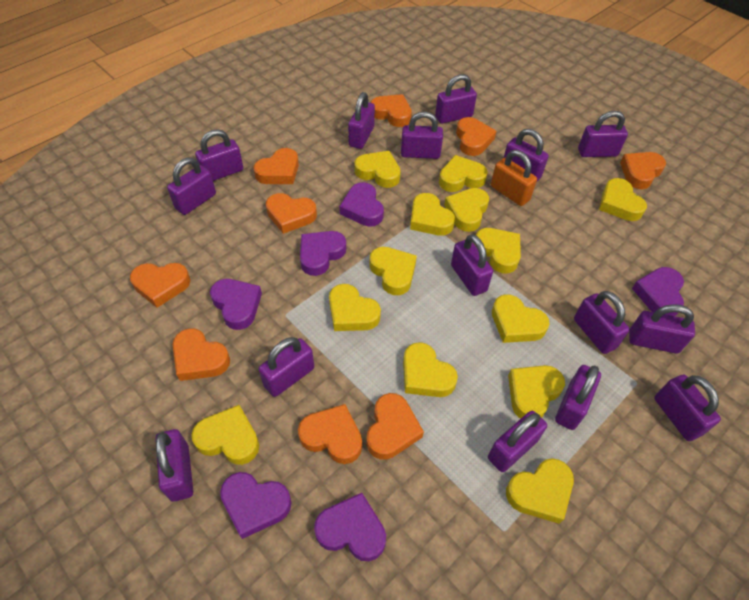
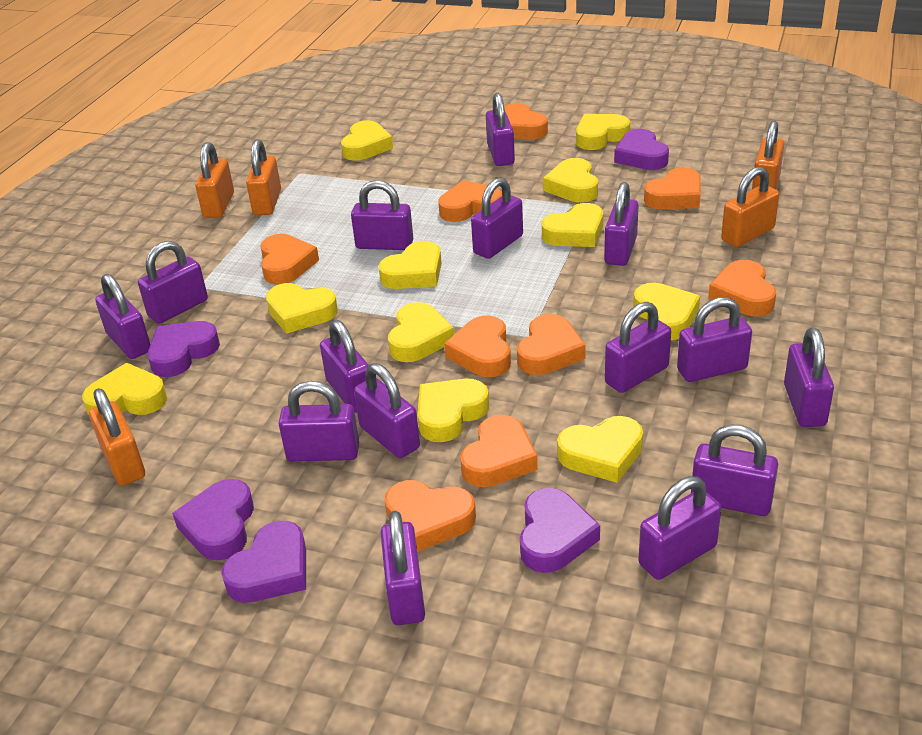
orange padlock: [491,150,537,206] = 1 -> [89,388,145,486] [195,142,234,218] [246,139,281,215] [721,167,779,247] [752,120,784,189] = 5
purple heart: [210,279,262,330] [220,472,292,539] [300,231,346,276] [314,493,386,561] [339,182,384,227] [632,267,684,316] = 6 -> [147,321,220,377] [172,479,254,561] [221,521,306,603] [520,488,600,573] [614,129,669,170] = 5
yellow heart: [192,405,259,465] [329,284,381,331] [354,151,401,188] [369,247,417,295] [403,342,458,397] [410,193,455,236] [439,155,488,192] [444,188,489,232] [474,228,521,273] [492,294,549,343] [506,458,574,524] [508,365,565,419] [599,178,647,221] = 13 -> [82,363,167,415] [266,283,338,334] [341,120,393,161] [378,241,442,289] [388,302,454,362] [418,378,489,442] [542,203,603,247] [543,158,598,203] [557,416,643,483] [576,114,630,150] [633,282,700,340] = 11

